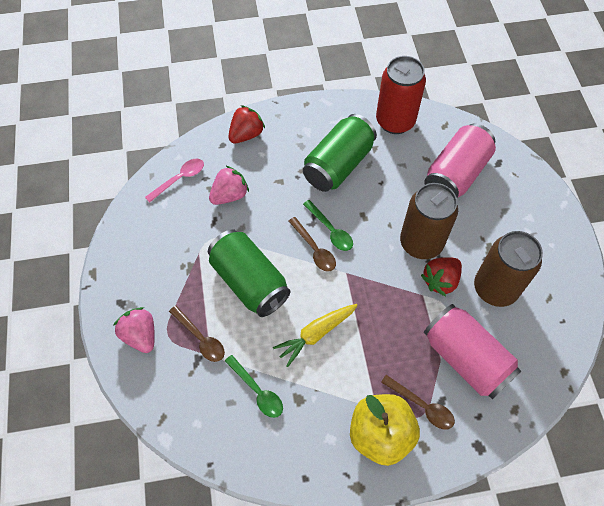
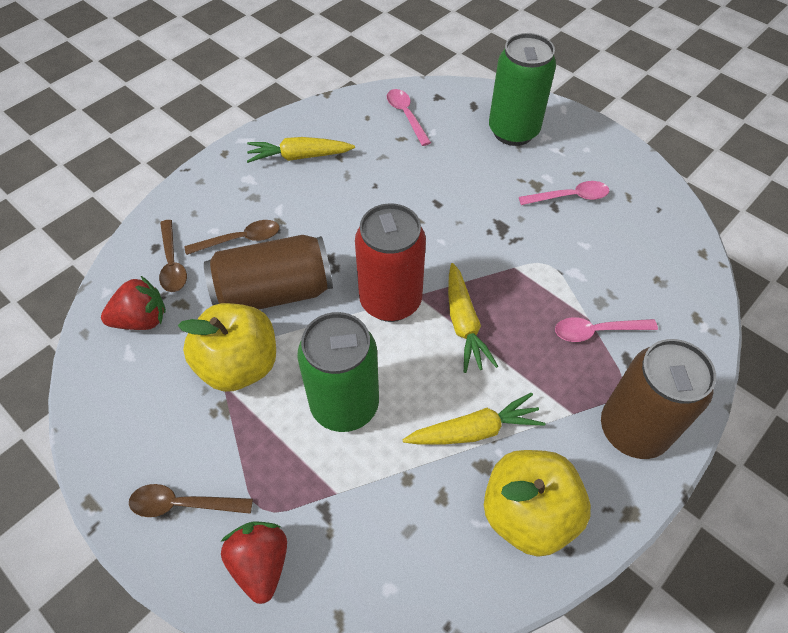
green spoon: [225,355,283,418] [303,200,353,251] = 2 -> none = 0
pink can: [424,124,496,198] [424,304,521,399] = 2 -> none = 0
pink spoon: [145,159,204,203] = 1 -> [387,89,431,146] [519,181,609,205] [555,317,658,342] = 3
pink strawberry: [113,307,155,353] [209,165,249,205] = 2 -> none = 0
yellow apple: [350,394,420,466] = 1 -> [178,303,276,392] [484,450,591,557] = 2
yellow carrot: [273,304,358,367] = 1 -> [247,137,355,163] [403,393,545,445] [448,263,498,373] = 3

